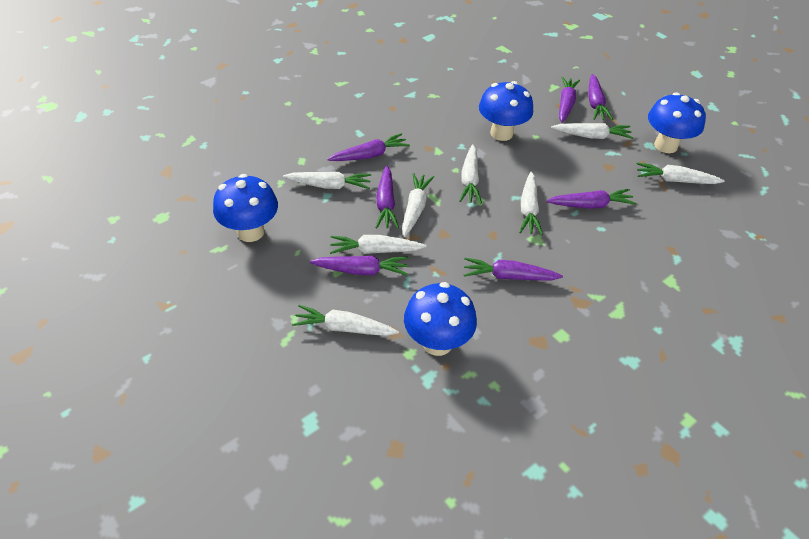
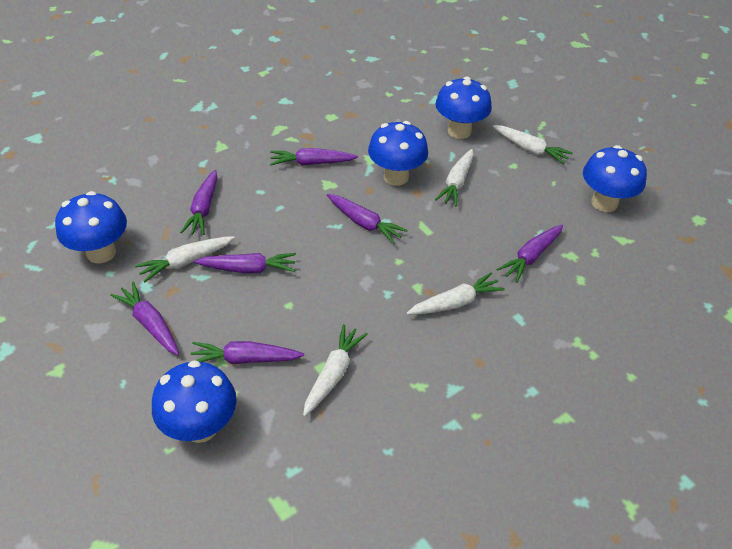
blue mushroom: [213,174,278,242] [404,282,477,356] [479,81,533,141] [648,92,706,153] = 4 -> [55,191,127,263] [152,360,237,443] [368,121,428,186] [435,77,491,139] [583,145,647,212] = 5
white carrot: [283,172,371,189] [292,305,399,336] [330,235,426,254] [402,173,434,237] [459,144,482,203] [519,171,543,235] [551,123,634,139] [636,162,725,184] = 8 -> [135,236,235,283] [303,324,368,416] [407,272,505,315] [435,149,474,206] [493,125,573,164] = 5

